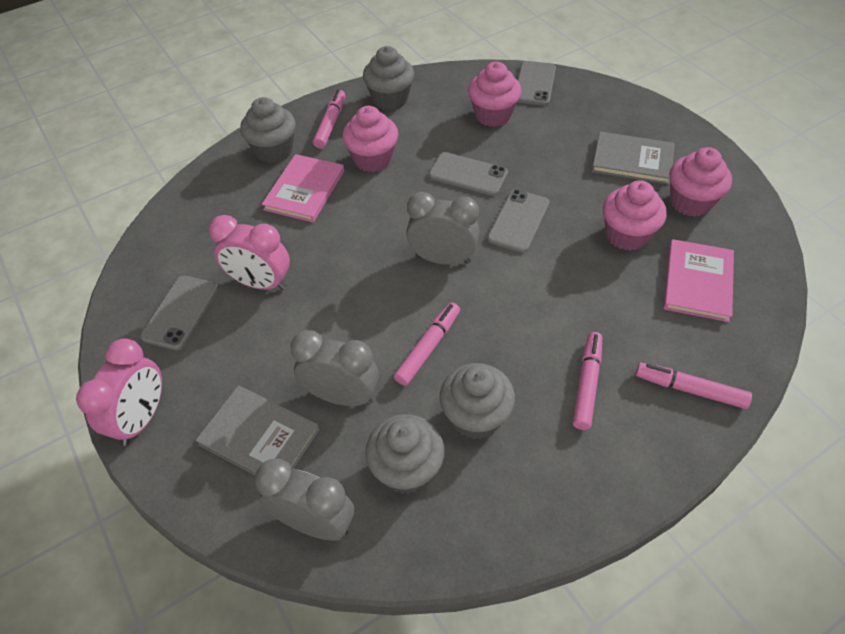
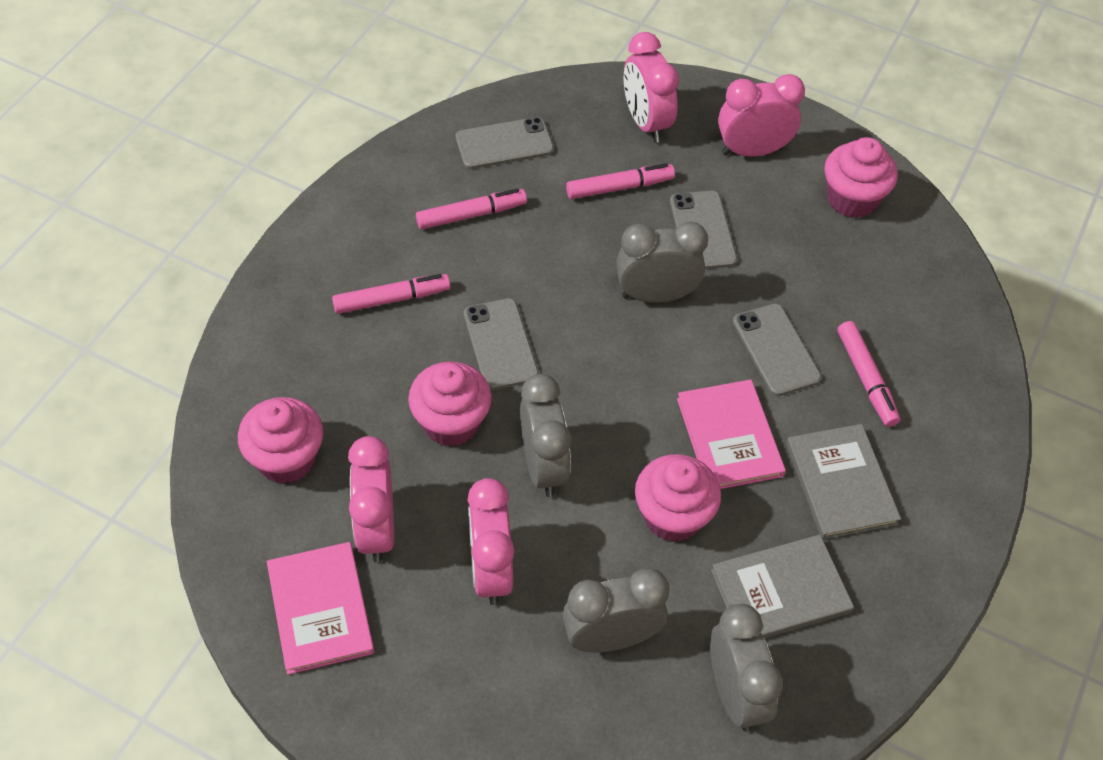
grey clock: [255,458,354,541] [290,330,379,406] [406,192,480,265] = 3 -> [520,374,571,497] [563,568,669,652] [617,222,708,303] [710,604,783,732] = 4
grey cupcake: [240,97,296,163] [363,46,414,110] [365,414,445,494] [440,363,515,439] = 4 -> none = 0
pink clock: [76,338,162,446] [209,215,290,290] = 2 -> [348,436,394,563] [467,478,514,605] [624,32,679,143] [718,74,805,157] = 4

